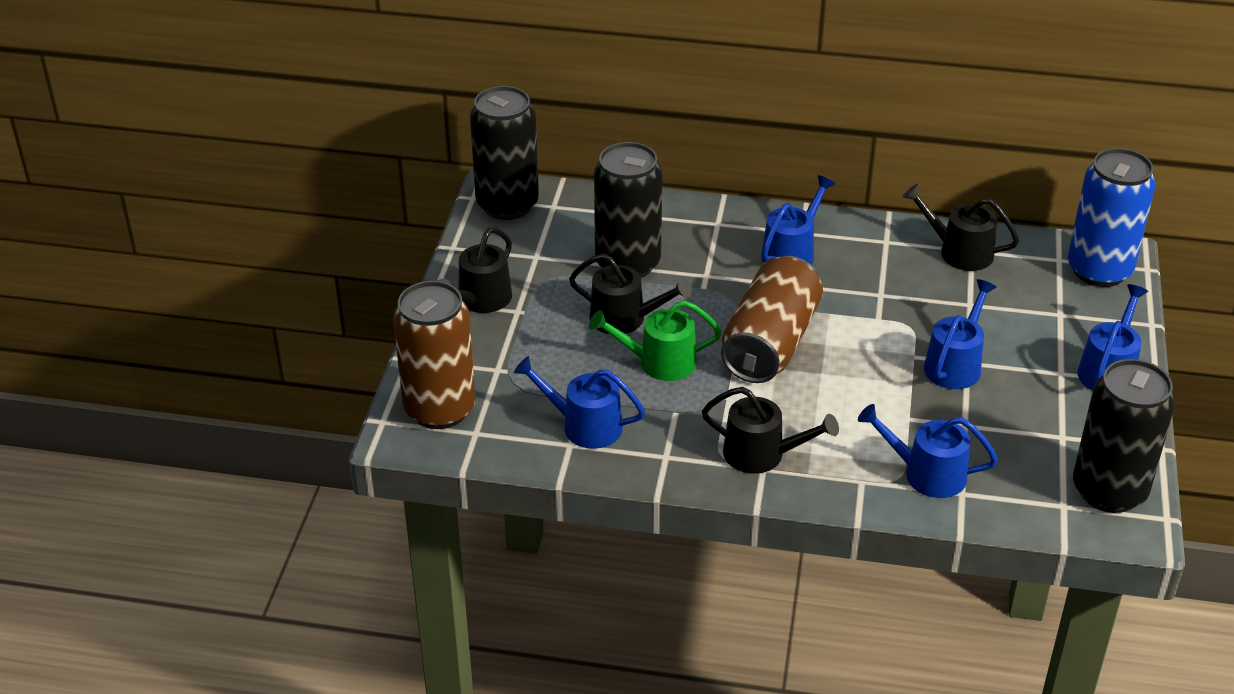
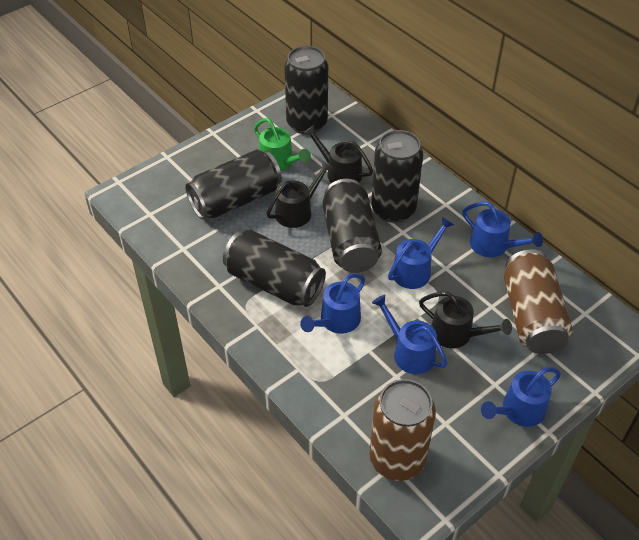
black can: [470,86,539,220] [594,142,663,278] [1073,359,1175,513] = 3 -> [185,149,282,219] [223,230,326,307] [284,46,328,134] [322,179,382,273] [371,130,423,223] = 5
black watering can: [438,228,512,313] [569,253,692,334] [702,387,839,474] [903,184,1019,271] = 4 -> [266,160,333,228] [303,125,373,183] [419,292,512,349] = 3
blue can: [1068,148,1156,287] = 1 -> none = 0

